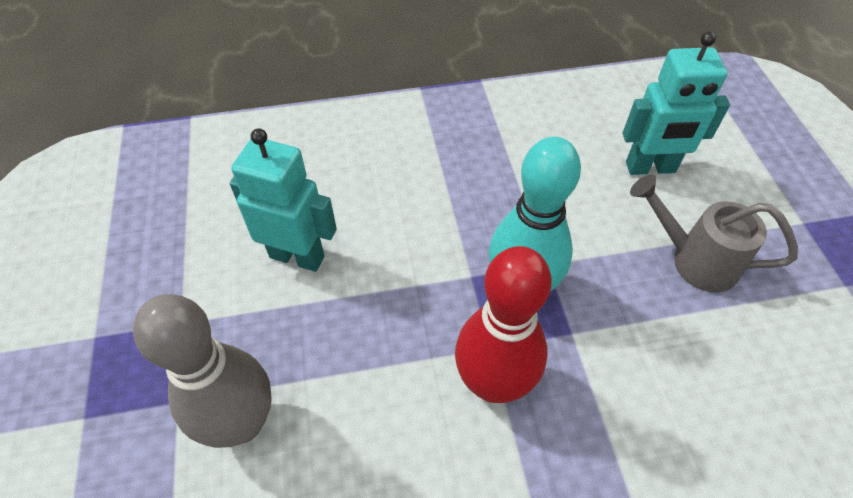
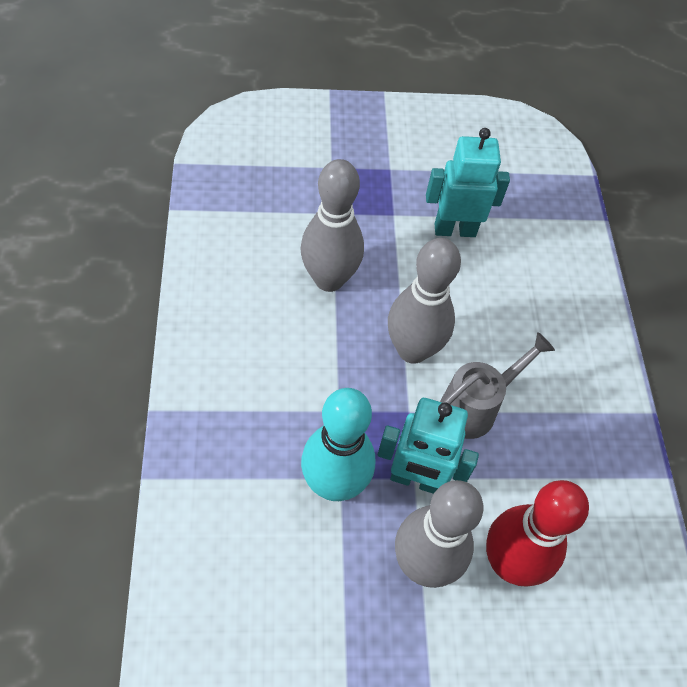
grey bowling pin: [133,294,272,448] = 1 -> [300,159,364,292] [388,238,461,364] [395,480,484,588] = 3

